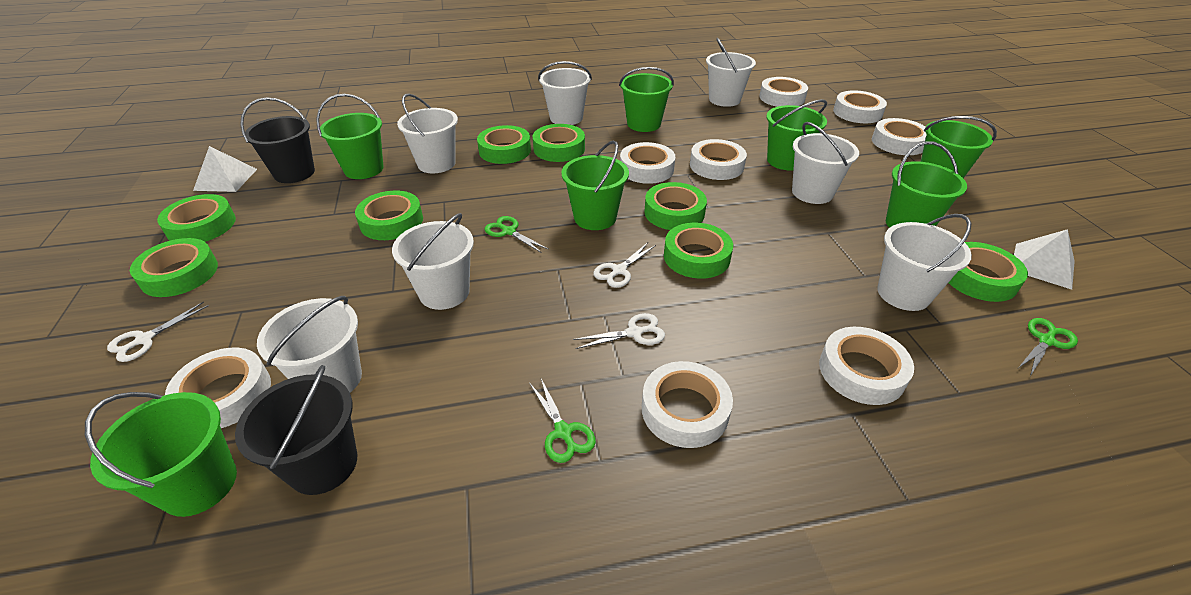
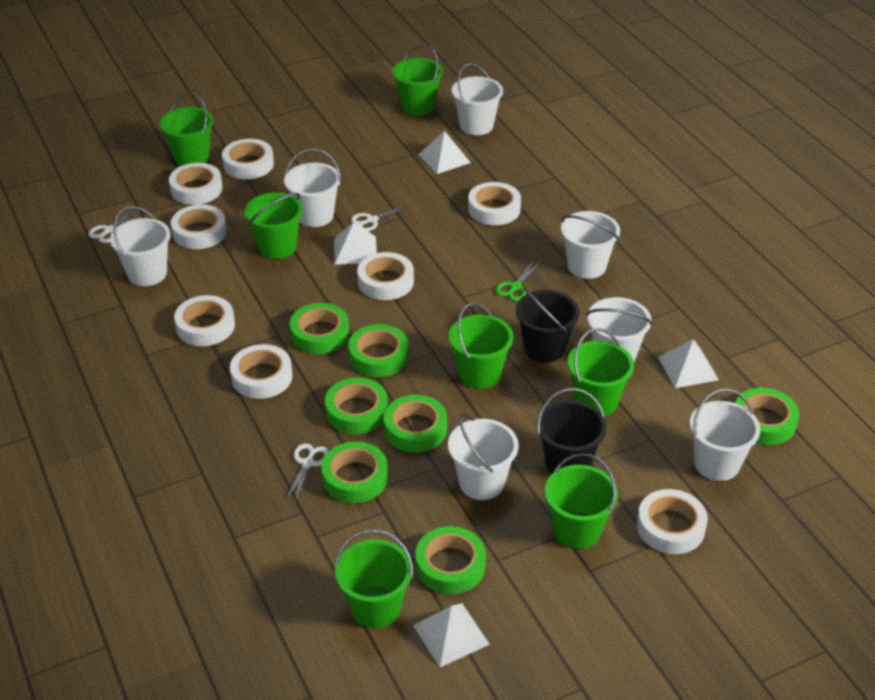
green scissors: [485,216,548,253] [530,379,596,463] [1018,318,1078,376] = 3 -> [495,260,541,301] = 1
green tape: [130,238,218,297] [157,194,236,242] [355,190,423,240] [477,125,531,164] [533,124,585,162] [644,182,707,230] [664,223,733,279] [949,242,1028,302] = 8 -> [290,303,349,354] [321,442,388,503] [325,377,388,434] [348,324,409,377] [384,395,447,453] [415,526,486,594] [735,388,799,445] = 7
white pyramid: [193,146,257,192] [1014,229,1075,290] = 2 -> [334,222,377,265] [413,603,490,667] [418,131,471,174] [658,339,719,388] = 4

